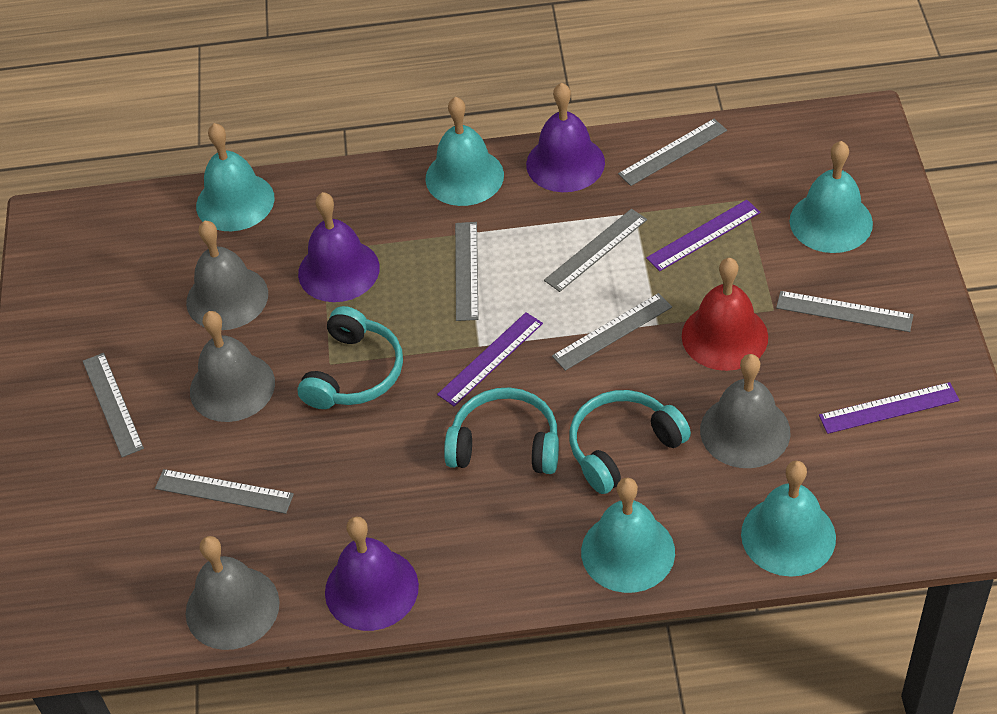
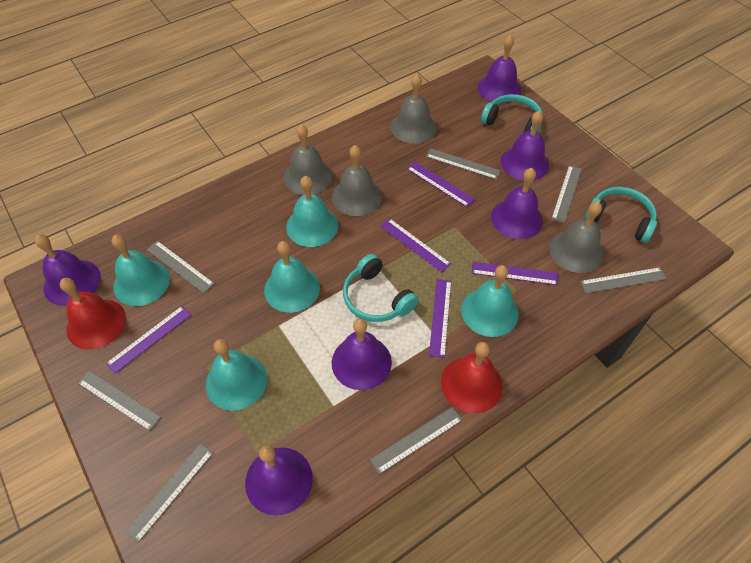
purple bell: [298,192,380,302] [325,516,419,631] [526,83,605,192] = 3 -> [35,234,101,306] [245,445,313,515] [332,319,392,390] [478,35,521,103] [491,168,543,239] [501,110,549,181] = 6
purple ruler: [437,312,543,406] [646,200,760,271] [819,382,959,434] = 3 -> [106,306,191,374] [381,219,451,272] [407,162,475,207] [429,279,451,358] [471,262,558,285] = 5
red bell: [682,258,768,371] = 1 -> [60,278,126,349] [441,342,503,413] = 2

